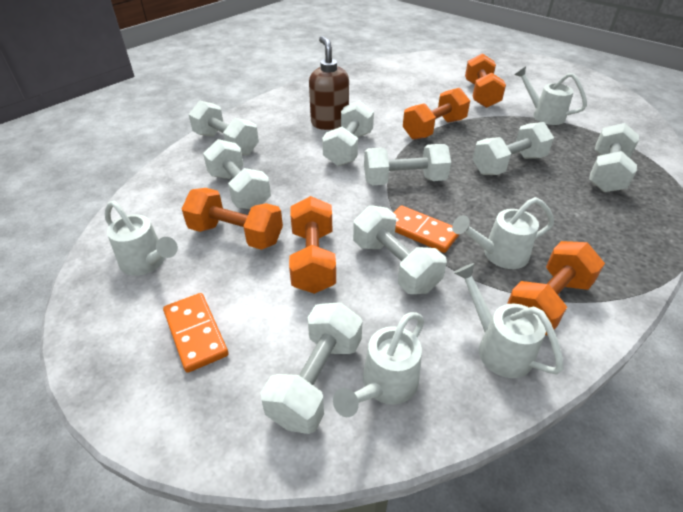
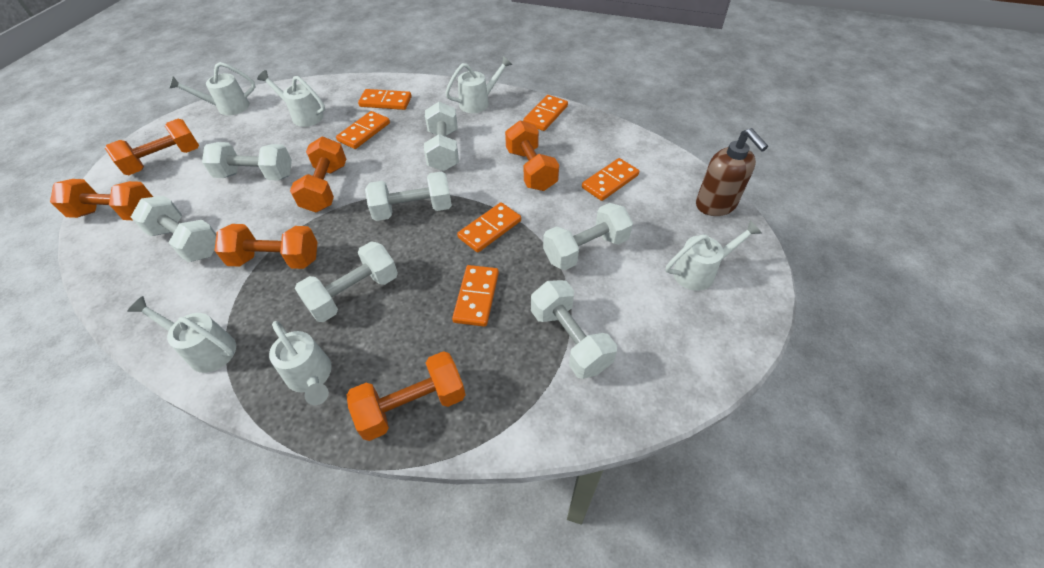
orange domino: [163,293,228,373] [394,205,460,253] = 2 -> [336,111,390,149] [358,89,411,110] [452,265,499,327] [457,202,521,253] [523,95,568,131] [582,158,639,201] = 6
orange dumbbell: [182,188,283,250] [289,196,336,294] [403,88,470,140] [465,53,506,108] [507,241,605,335] = 5 -> [50,179,153,220] [105,119,199,175] [215,224,318,269] [290,137,346,213] [347,351,466,441] [505,121,559,191] = 6
white dumbbell: [189,101,259,155] [203,139,271,209] [261,302,363,434] [322,101,374,166] [353,205,447,294] [364,144,451,185] [473,122,554,175] [589,123,639,192] = 8 -> [131,196,216,262] [202,142,292,181] [295,241,398,322] [365,171,452,221] [424,102,459,171] [531,280,617,379] [543,203,633,270] = 7
white watering can: [105,201,178,276] [333,312,424,417] [452,197,554,269] [454,263,564,378] [514,66,587,125] = 5 -> [127,296,236,373] [169,62,255,116] [257,70,325,127] [269,321,332,405] [445,56,513,113] [666,220,762,291] = 6

